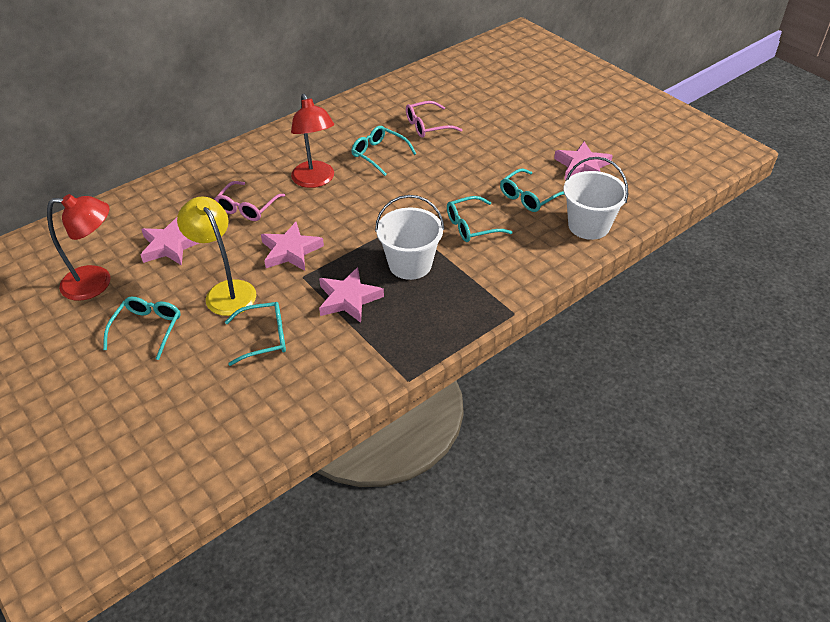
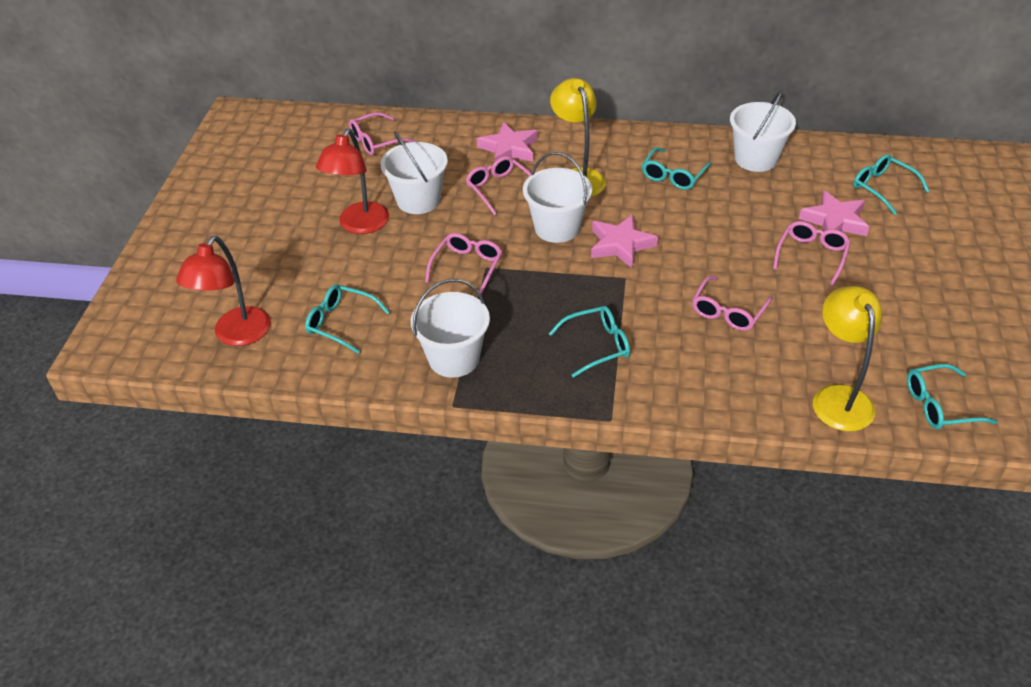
pink glasses: [215,181,285,221] [406,101,462,138] = 2 -> [349,112,417,155] [425,233,502,296] [466,156,531,216] [692,276,772,331] [773,221,851,286] = 5
pink star: [141,217,199,266] [261,222,324,271] [319,267,384,323] [554,142,613,180] = 4 -> [477,122,538,162] [591,214,658,268] [799,190,869,236] = 3
white bucket: [375,195,444,280] [563,157,628,240] = 2 -> [380,131,448,214] [411,279,490,378] [523,152,592,243] [730,89,796,172] = 4
yellow lamp: [177,196,256,316] = 1 -> [550,78,606,197] [813,286,882,431] = 2

